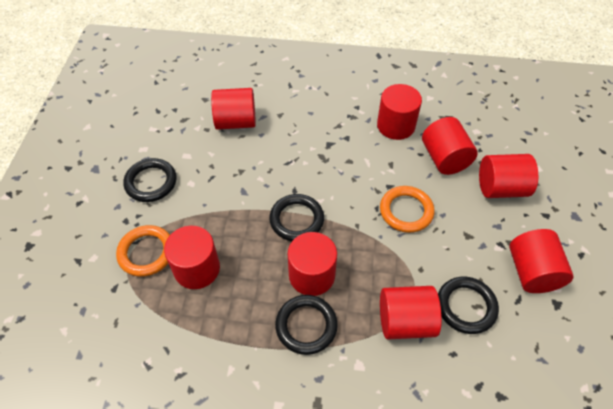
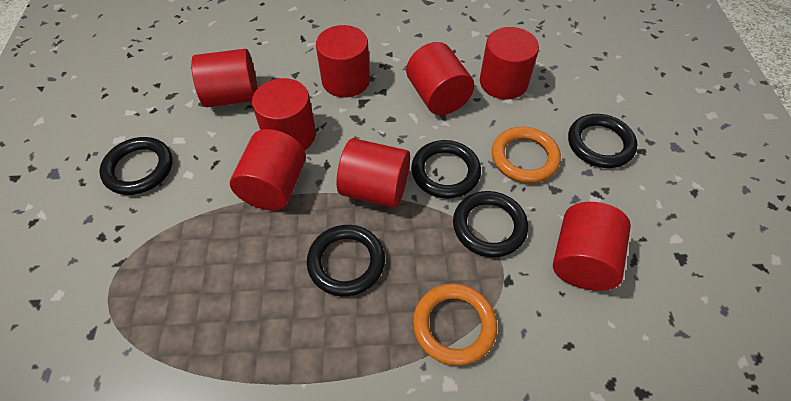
black ring: [123,158,176,202] [269,194,324,241] [275,295,338,355] [438,277,499,334] = 4 -> [99,137,173,195] [307,225,385,297] [411,140,481,199] [453,191,528,257] [568,114,637,168] = 5

